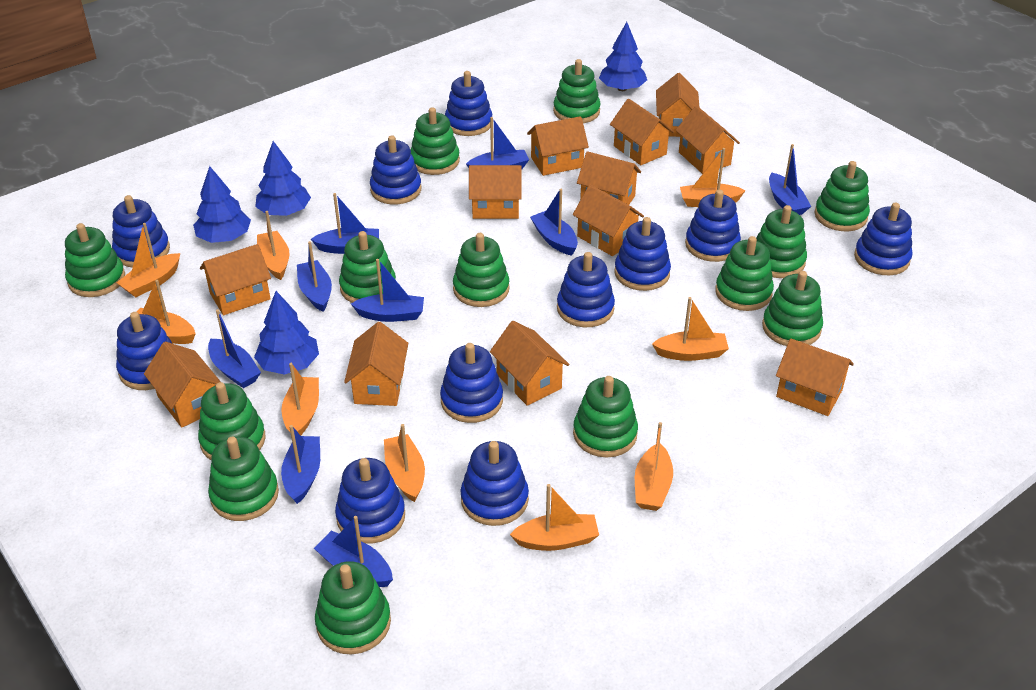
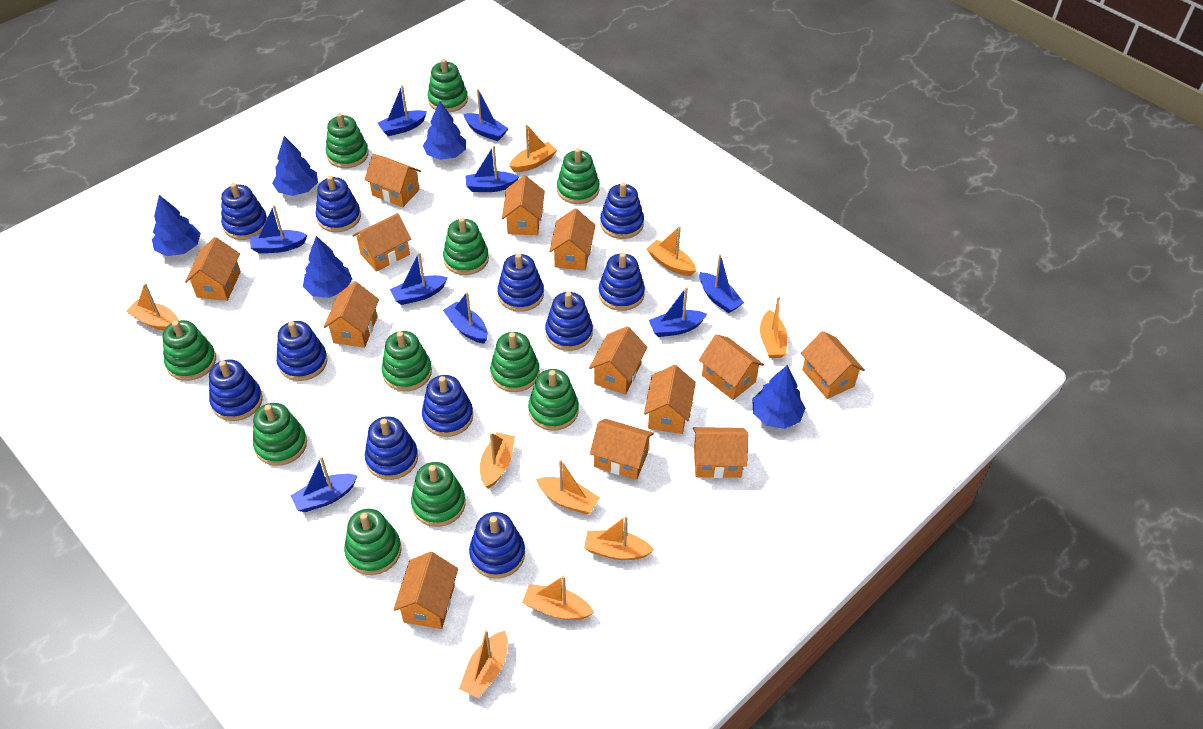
blue tree: [193,166,251,243] [254,291,319,375] [255,141,311,216] [599,22,647,91] = 4 -> [152,195,201,256] [272,136,318,196] [303,236,352,298] [423,101,466,160] [752,365,805,429] = 5
green stacking toy: [65,223,125,297] [198,382,266,460] [208,437,279,521] [315,561,391,655] [339,231,396,303] [411,107,460,175] [453,233,510,307] [553,59,601,123] [573,376,638,458] [715,236,774,311] [756,205,807,278] [762,271,823,346] [815,161,870,231] = 13 -> [162,320,216,381] [253,403,307,466] [325,113,369,168] [344,509,402,575] [381,331,432,391] [411,462,466,527] [427,59,468,112] [443,217,489,275] [490,332,540,392] [528,369,579,431] [557,148,599,204] = 11
orange house: [144,342,221,428] [200,244,271,315] [344,322,408,406] [469,165,522,219] [490,321,569,406] [527,116,589,176] [573,185,644,256] [577,151,641,205] [610,99,674,165] [656,73,700,137] [676,106,740,174] [776,338,854,416] = 12 -> [185,237,241,301] [323,282,379,348] [352,213,411,272] [364,154,421,207] [393,552,458,629] [502,175,545,235] [549,208,596,270] [589,326,648,394] [590,419,654,480] [644,365,696,434] [693,427,748,478] [699,334,764,400] [801,331,865,399] = 13

